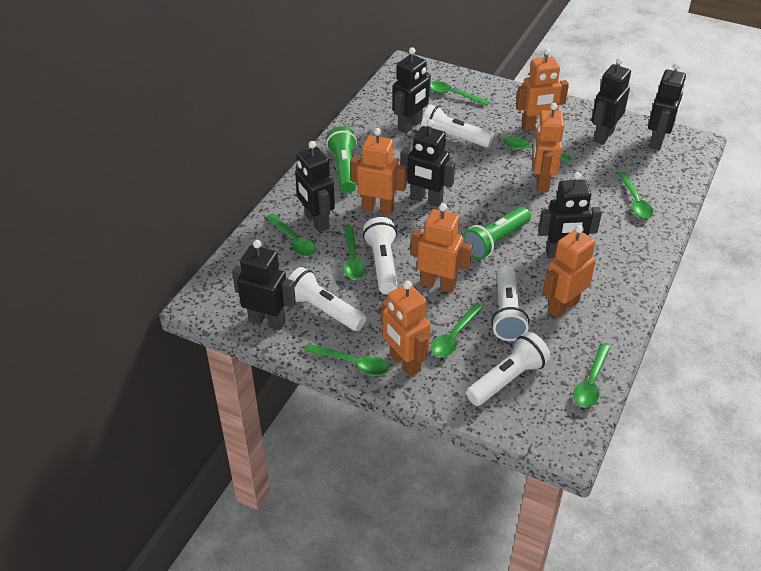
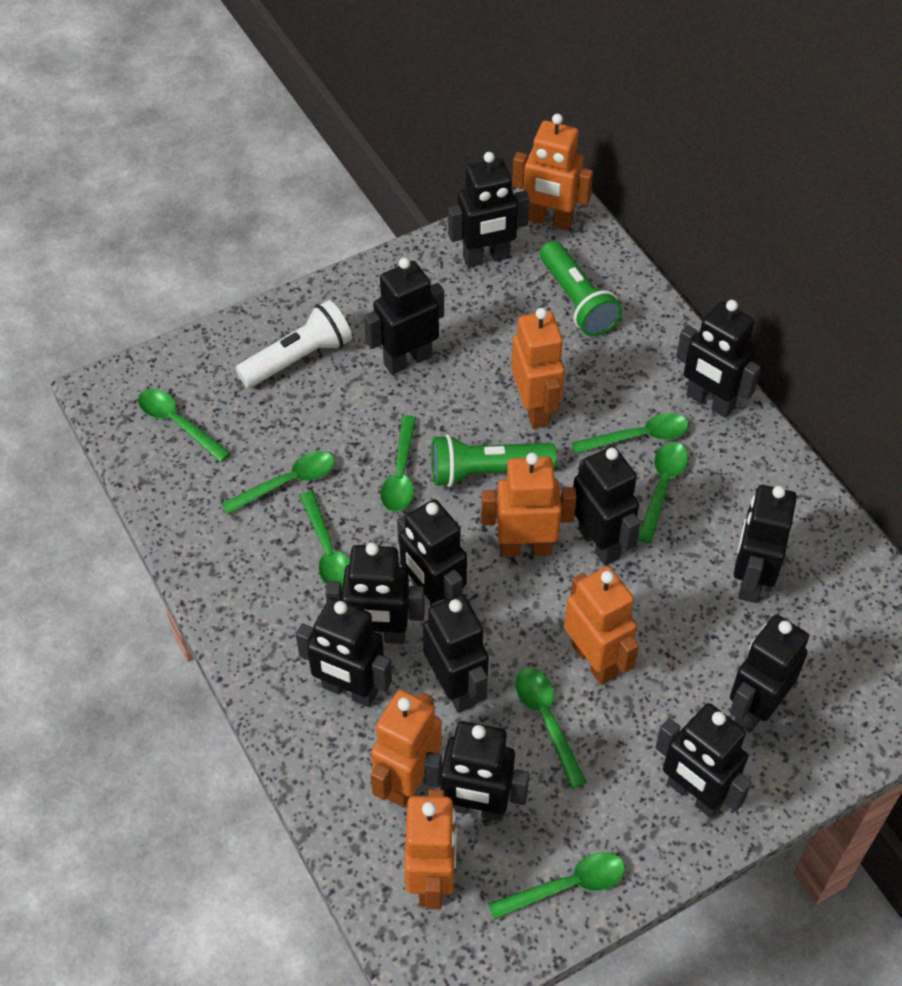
black robot: [232,240,296,330] [295,141,335,232] [393,47,431,134] [401,119,455,207] [538,172,602,258] [592,57,631,145] [648,62,686,150] = 7 -> [296,598,392,707] [325,543,425,644] [364,257,444,375] [397,499,467,606] [423,594,489,713] [424,721,530,821] [448,152,530,267] [573,446,641,565] [655,703,752,818] [676,300,761,418] [730,615,809,732] [734,485,797,603] = 12
white flashlight: [288,267,366,331] [363,217,398,294] [421,104,494,148] [466,332,551,406] [491,267,529,341] = 5 -> [236,300,352,388] = 1

